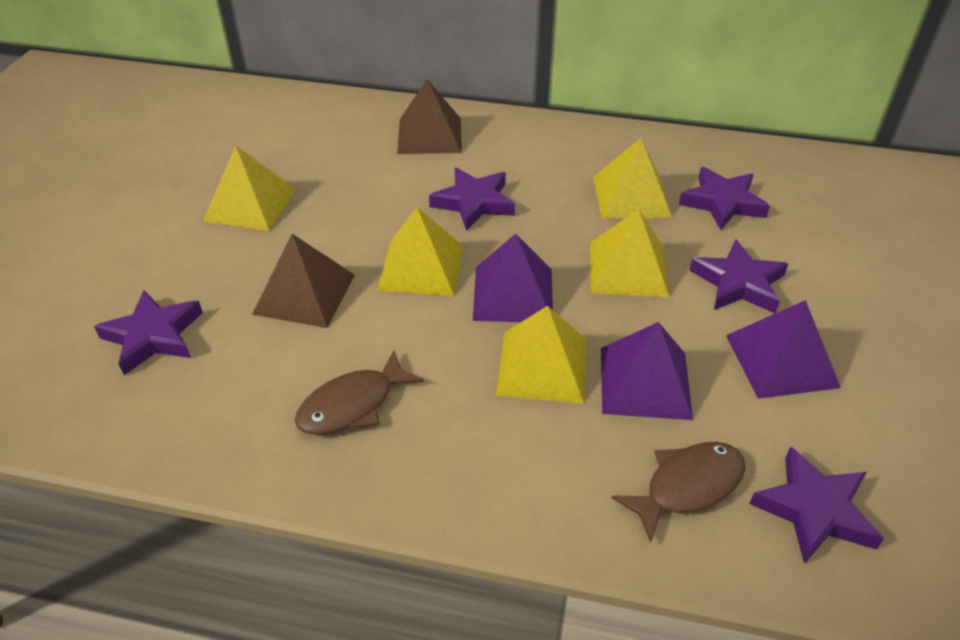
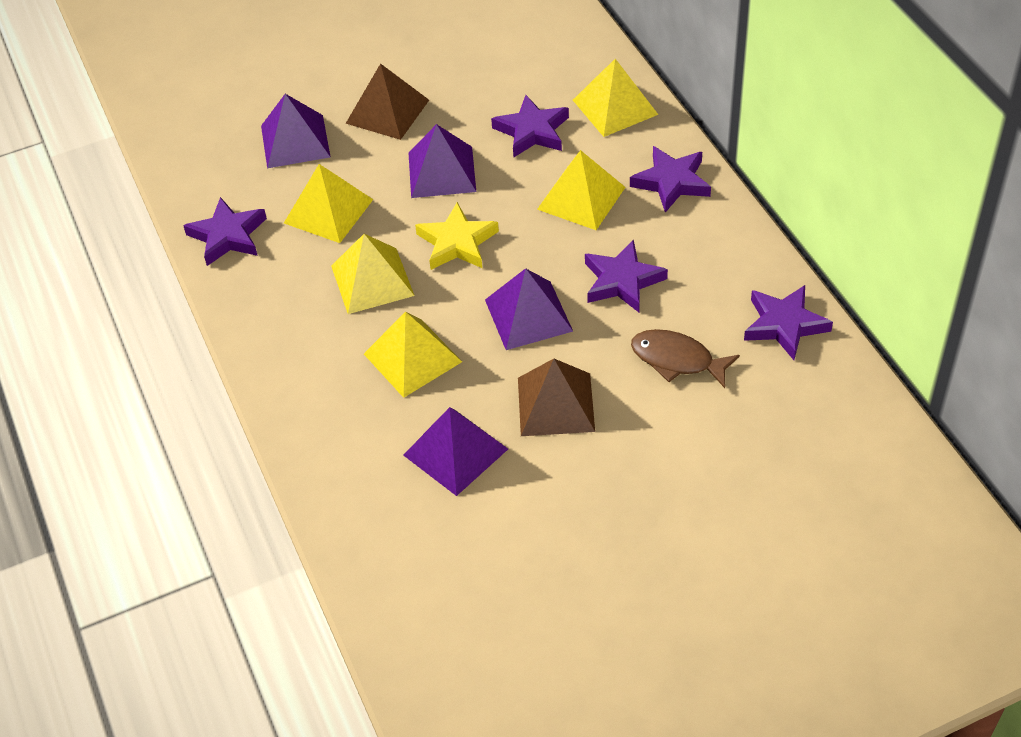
brown fish: [295,350,424,435] [612,442,745,542] = 2 -> [631,329,740,388] = 1
purple pyramid: [473,234,553,322] [601,322,693,420] [726,300,841,399] = 3 -> [261,94,330,168] [403,407,508,496] [409,124,476,198] [485,268,573,350] = 4
yellow star: none = 0 -> [415,202,499,270] = 1

